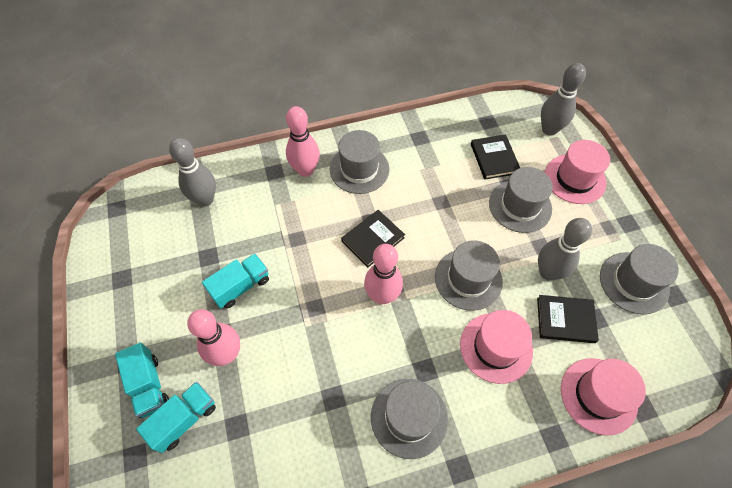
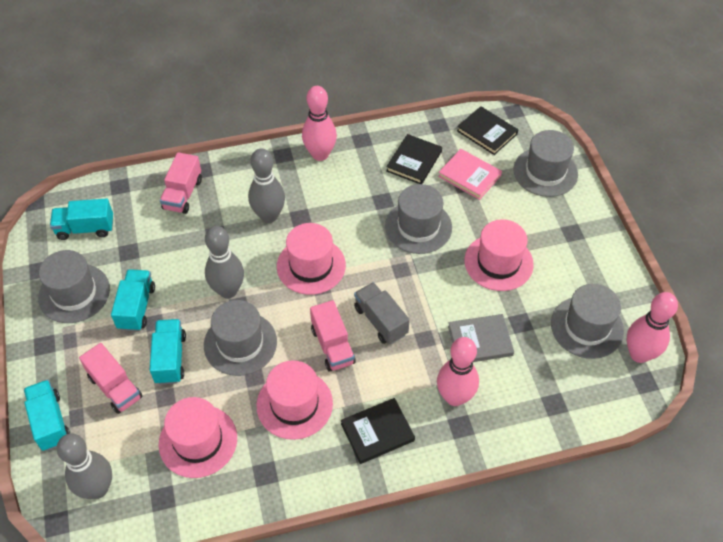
grey book: none = 0 -> [448,314,514,362] = 1
grey truck: none = 0 -> [354,282,410,344] = 1
pink book: none = 0 -> [438,149,502,200] = 1
pink hat: [460,310,533,384] [545,140,610,204] [561,358,646,436] = 3 -> [159,397,237,478] [256,360,333,440] [277,223,346,295] [464,219,534,291] = 4
pink truck: none = 0 -> [79,343,143,414] [160,152,202,214] [310,300,356,372] = 3
turquoise truck: [115,343,169,418] [136,382,216,453] [202,253,269,309] = 3 -> [24,380,70,451] [50,199,113,240] [111,269,155,331] [150,319,186,384] = 4

